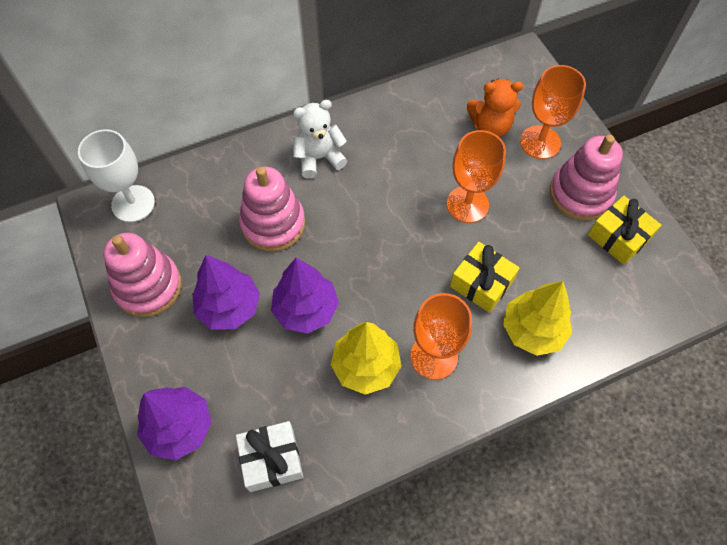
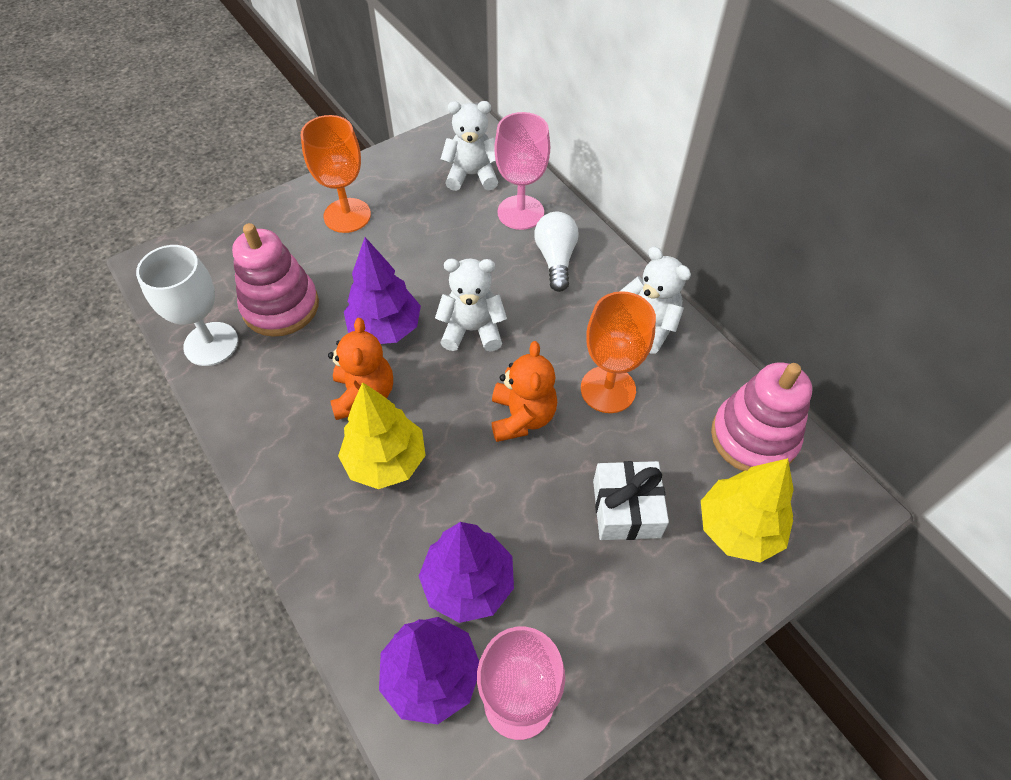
orange goblet: [410,293,472,380] [447,130,506,223] [520,65,586,159] = 3 -> [301,115,371,233] [581,291,656,413] = 2
orange teddy bear: [467,79,523,137] = 1 -> [328,318,393,420] [491,341,557,442] = 2
pink goblet: none = 0 -> [477,627,565,740] [494,112,550,230] = 2
pink stacking toy: [103,233,182,317] [239,167,305,251] [549,135,623,221] = 3 -> [232,223,319,337] [711,362,812,471] = 2
white light bulb: none = 0 -> [534,211,579,292] = 1
white teddy bear: [293,100,347,178] = 1 -> [435,258,507,352] [440,101,498,191] [619,246,691,354] = 3
yellow gift: [450,242,520,313] [588,196,662,265] = 2 -> none = 0

